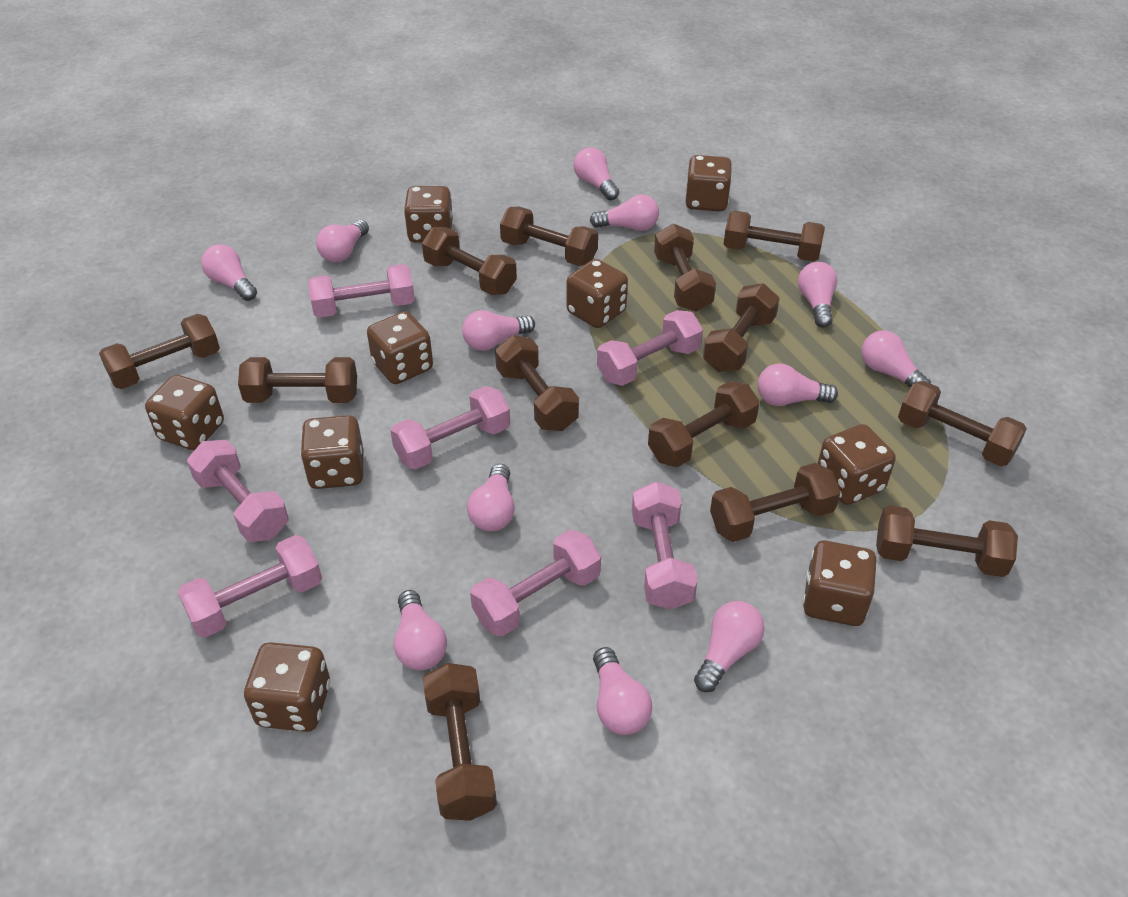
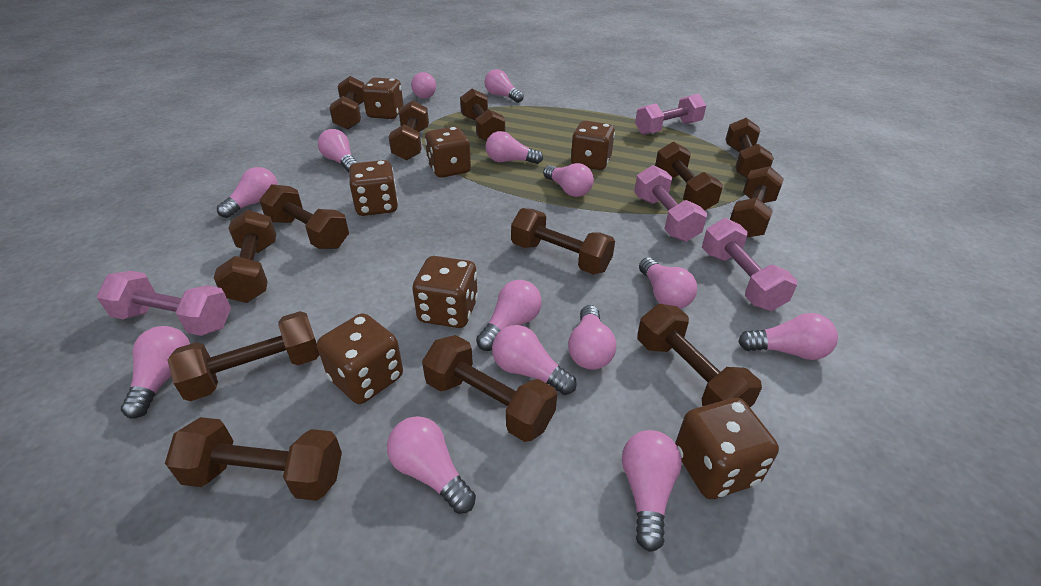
brown dice: [145,375,224,450] [244,642,330,732] [300,415,363,489] [367,311,433,384] [404,186,453,243] [567,259,628,328] [685,155,732,211] [803,541,877,626] [818,424,896,505] = 9 -> [317,313,403,404] [349,160,398,216] [362,78,403,119] [412,256,478,328] [425,127,471,178] [571,121,615,170] [675,398,779,499] = 7
pink dumbbell: [178,535,322,638] [187,440,289,542] [308,264,415,318] [390,386,510,469] [470,530,601,636] [597,310,703,386] [632,482,697,610] = 7 -> [97,271,231,336] [634,165,707,242] [635,94,706,135] [702,218,797,311] = 4
pink light bulb: [201,244,257,301] [316,220,369,262] [394,590,447,670] [462,310,535,351] [467,464,515,532] [573,147,619,200] [590,194,659,231] [593,647,652,735] [694,601,765,692] [757,363,838,406] [798,262,837,327] [861,330,931,387] = 12 -> [121,326,190,418] [217,167,278,218] [318,129,358,172] [387,416,476,514] [411,72,436,99] [476,280,542,351] [485,69,524,103] [485,131,543,164] [492,325,577,395] [543,163,594,197] [568,305,616,370] [622,430,682,552] [639,258,697,309] [738,313,838,360] = 14

